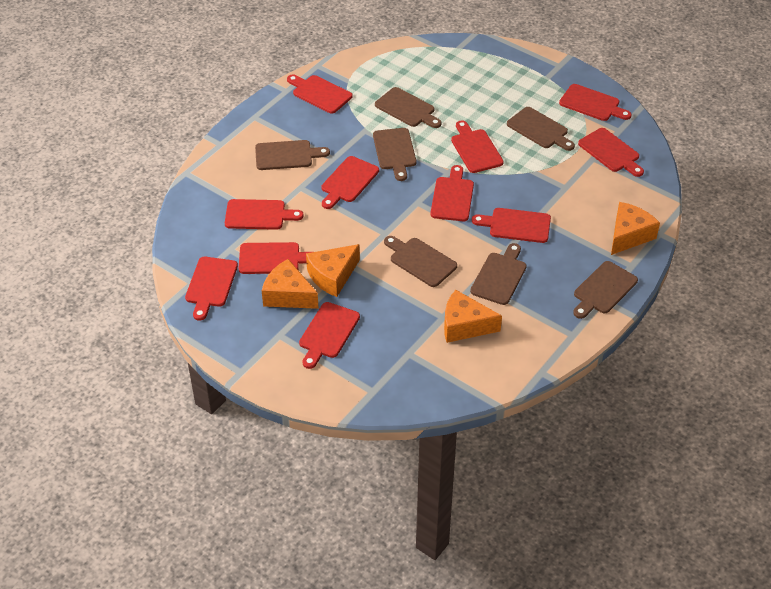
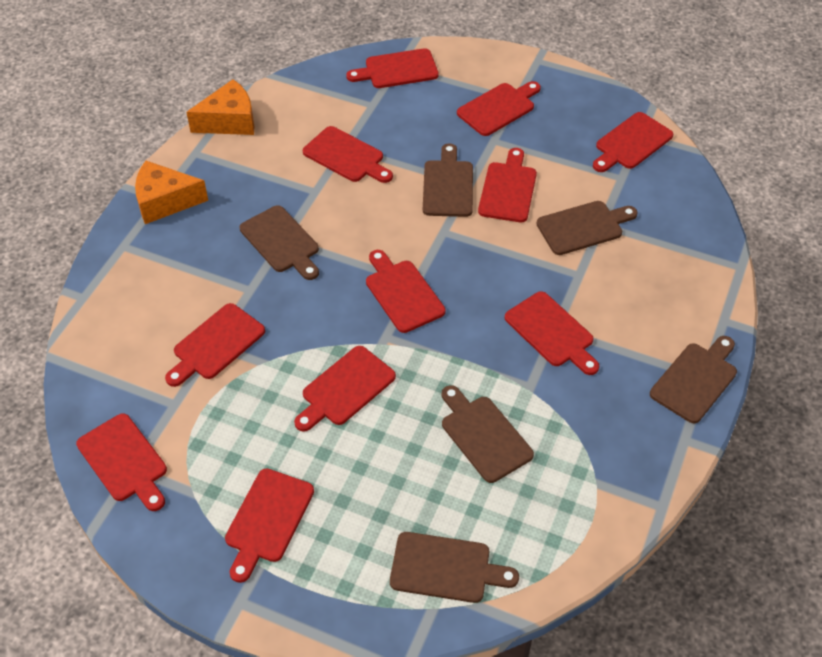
brown cutting board: [255,140,330,170] [373,128,416,181] [375,87,442,128] [384,236,457,287] [470,243,527,305] [507,107,575,151] [573,261,638,319] = 7 -> [239,205,319,280] [390,532,519,603] [423,143,473,217] [442,385,534,483] [536,201,638,255] [650,336,737,423] = 6
orange cheese: [262,259,319,309] [306,244,360,297] [444,290,502,343] [611,202,660,255] = 4 -> [135,161,208,224] [186,79,254,135] = 2

